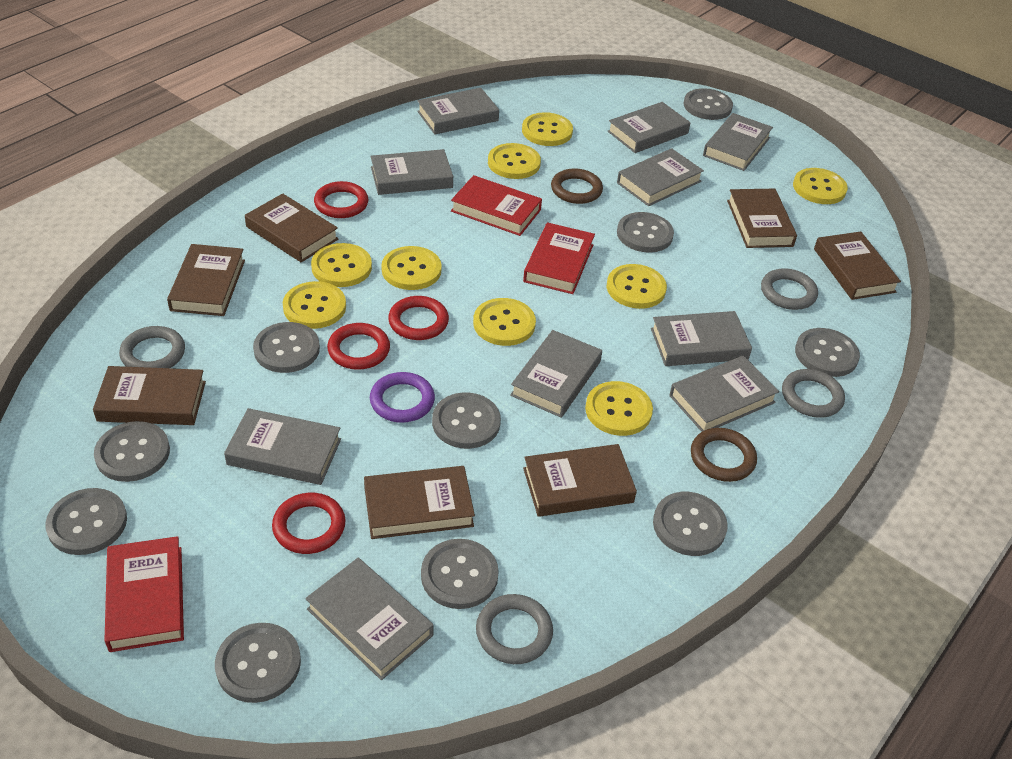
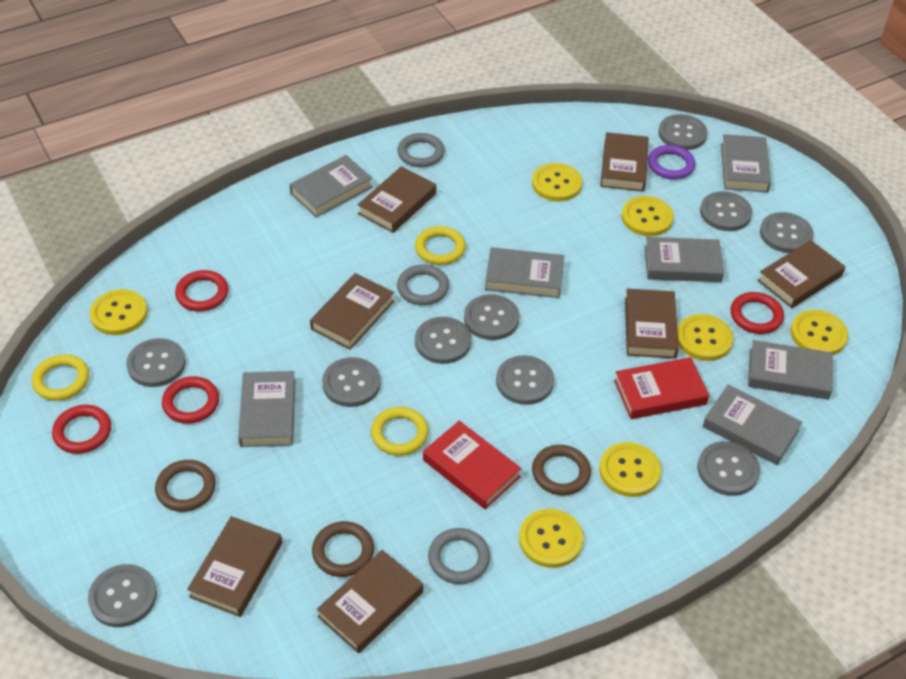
brown ring: [551,168,603,204] [691,428,757,482] = 2 -> [155,460,216,512] [312,521,374,577] [532,445,591,496] = 3
grey book: [224,408,341,485] [305,558,434,680] [370,149,453,195] [417,88,499,135] [510,330,602,418] [607,102,691,153] [617,148,704,206] [651,311,752,366] [669,355,779,432] [703,113,773,171] = 10 -> [238,371,295,447] [289,155,373,218] [485,247,564,298] [645,237,724,282] [703,385,802,465] [721,134,771,192] [748,340,833,400] = 7
grey ring: [119,326,185,368] [476,594,553,664] [761,268,818,310] [782,369,845,418] = 4 -> [397,133,445,167] [397,264,449,305] [428,528,490,584] = 3
red book: [104,536,184,652] [451,175,542,236] [523,222,595,294] = 3 -> [423,421,522,509] [614,357,709,419] = 2
yellow button: [283,281,346,329] [311,243,372,287] [381,246,442,290] [473,298,536,346] [488,143,541,179] [522,112,573,146] [585,381,653,436] [607,264,667,309] [793,168,848,204] = 9 -> [90,289,147,335] [519,509,583,568] [532,163,582,202] [599,442,661,497] [622,196,674,236] [677,314,733,361] [790,310,848,355] = 7
yellow ring: none = 0 -> [32,355,89,401] [371,407,429,456] [415,226,466,265] = 3

